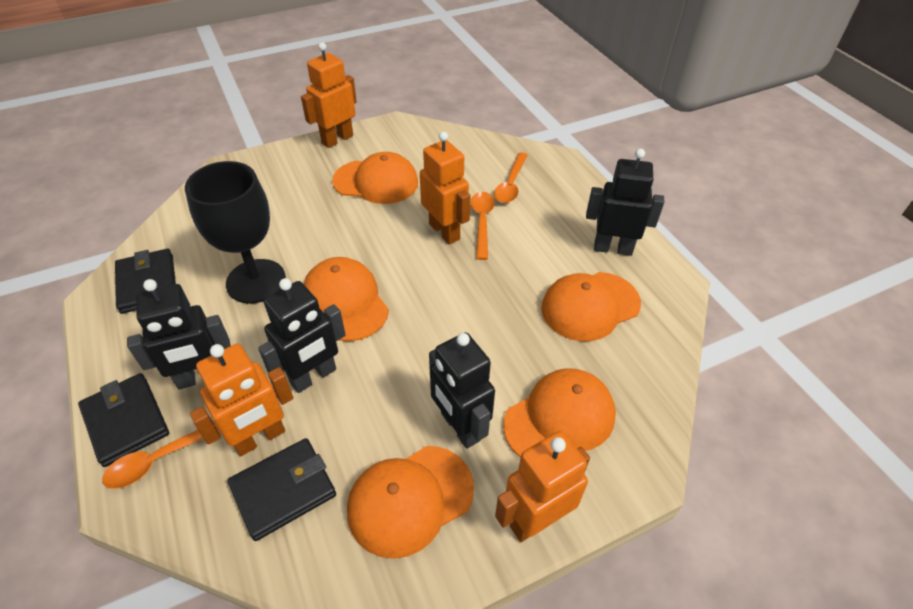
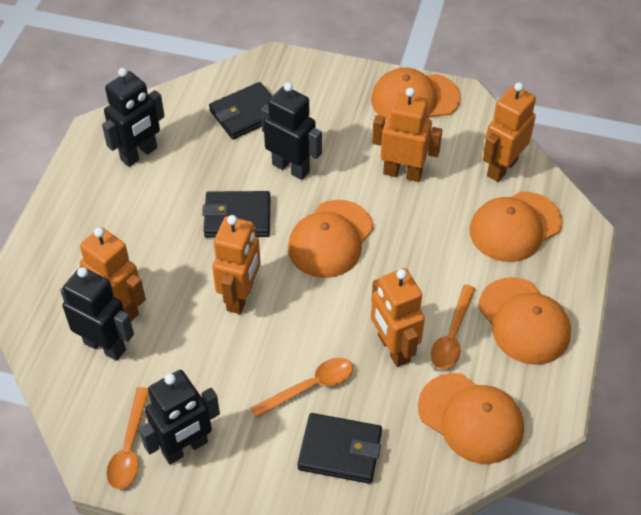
black goblet: [185,161,286,304] = 1 -> none = 0
orange robot: [190,344,293,456] [301,42,357,148] [420,131,471,244] [495,431,590,542] = 4 -> [80,227,146,321] [212,215,261,314] [371,268,425,367] [372,88,442,182] [483,82,536,182] = 5

